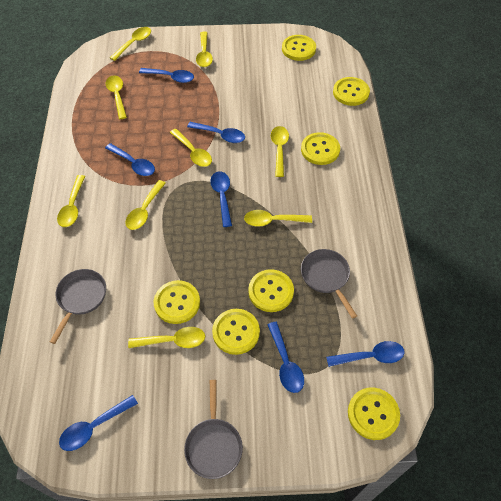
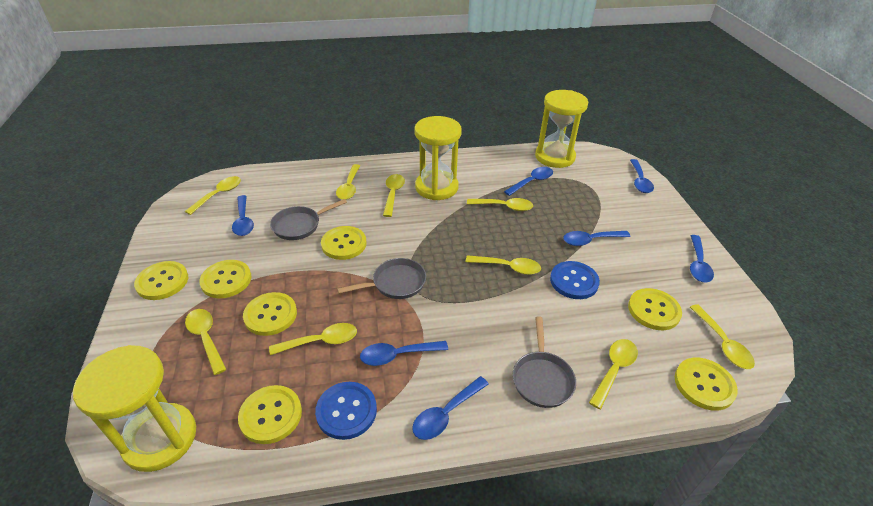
blue button: none = 0 -> [315,382,377,440] [550,261,600,299] = 2
yellow hourglass: none = 0 -> [73,345,196,472] [415,116,462,200] [535,90,588,168] = 3

